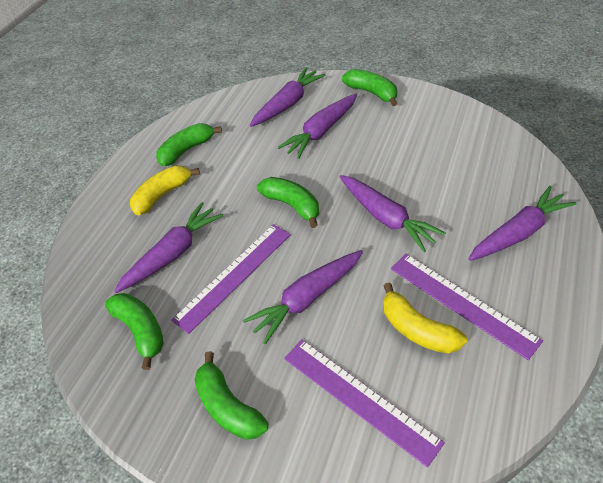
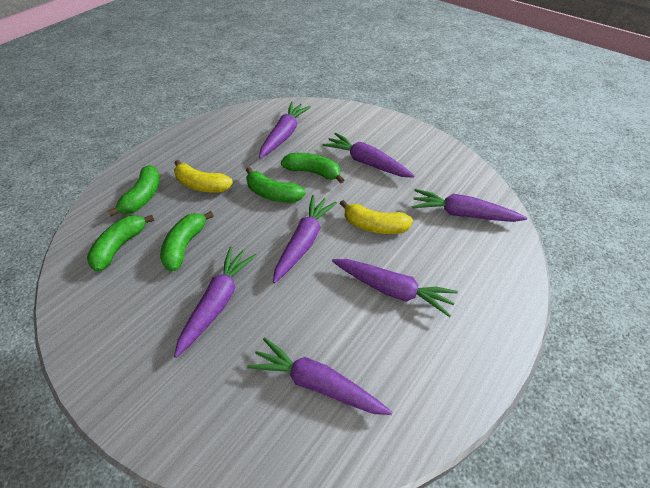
purple carrot: [114,202,224,293] [243,250,363,344] [250,67,326,127] [277,94,357,159] [339,175,445,252] [468,186,576,261] = 6 -> [174,247,257,358] [247,337,392,415] [259,102,311,158] [273,195,337,283] [322,133,415,178] [332,259,458,317] [412,189,527,222] = 7
purple ruler: [171,224,291,334] [284,340,445,468] [391,254,543,360] = 3 -> none = 0

